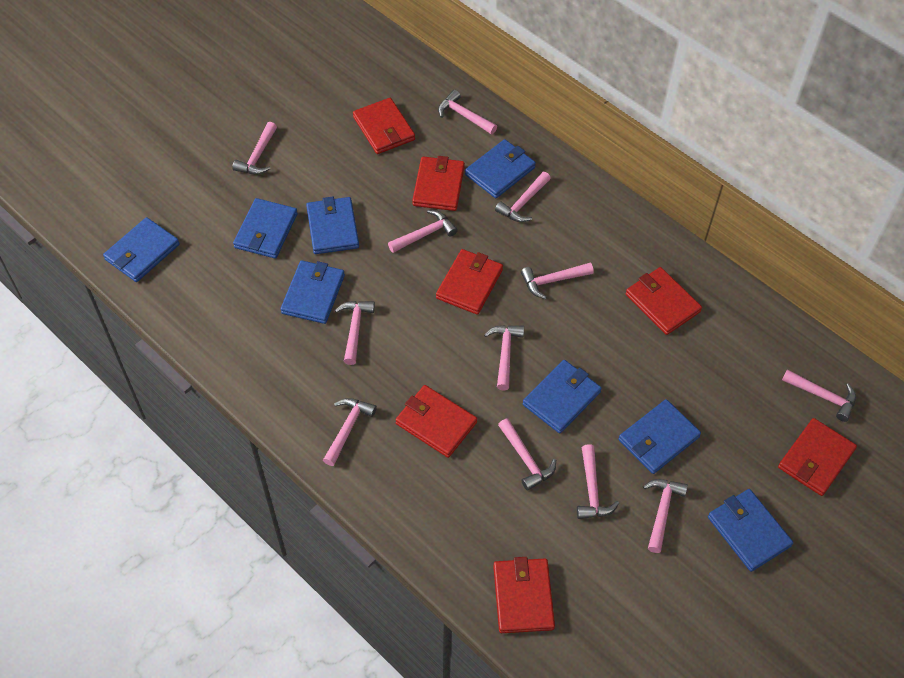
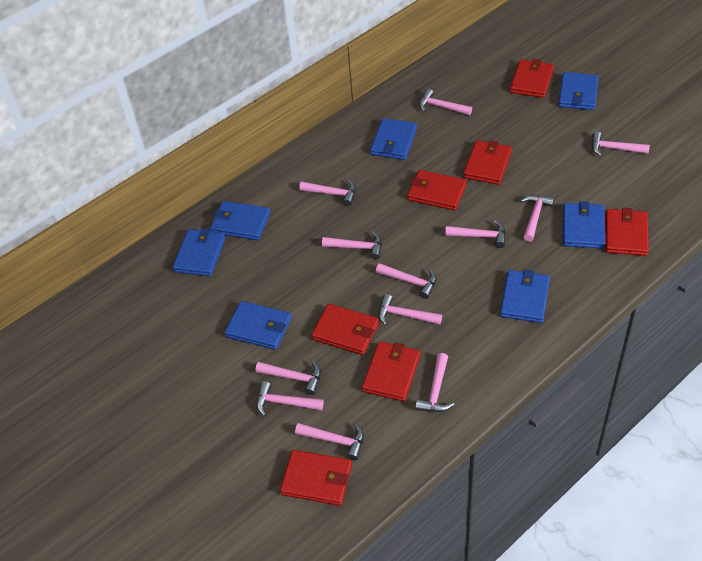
blue wallet: [103,217,180,282] [233,198,298,259] [281,260,345,324] [306,196,359,254] [465,139,536,198] [523,360,602,433] [619,399,701,474] [708,489,793,572] = 8 -> [173,228,226,276] [210,201,270,240] [225,301,292,350] [370,118,417,160] [500,270,550,323] [558,72,599,110] [563,201,605,249] = 7

